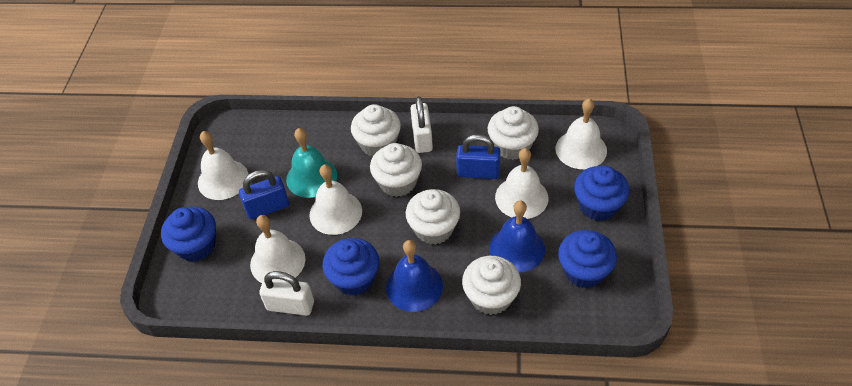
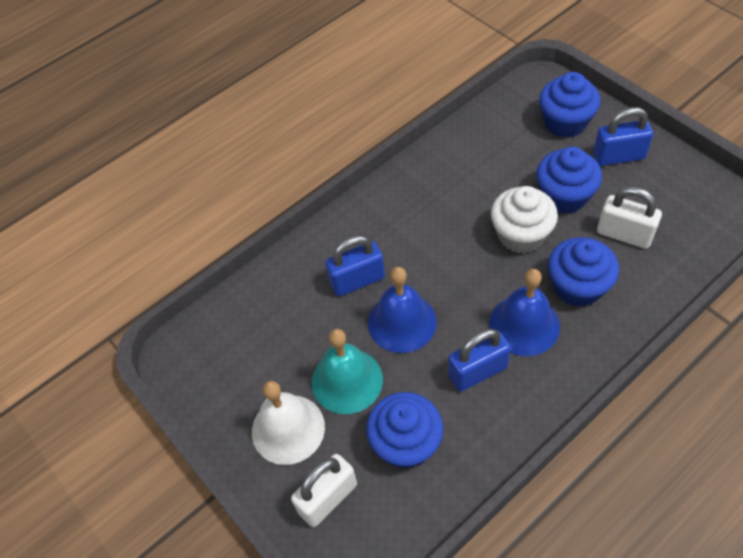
blue padlock: [239,170,289,219] [456,134,500,179] = 2 -> [325,235,385,296] [448,329,511,392] [593,107,653,166] = 3
white bell: [198,131,248,200] [250,215,305,283] [309,164,362,235] [495,148,548,219] [556,98,607,169] = 5 -> [252,381,325,465] = 1
white cupcake: [351,104,401,157] [370,143,422,197] [406,189,460,245] [462,256,521,315] [488,106,539,160] = 5 -> [491,186,558,253] = 1

